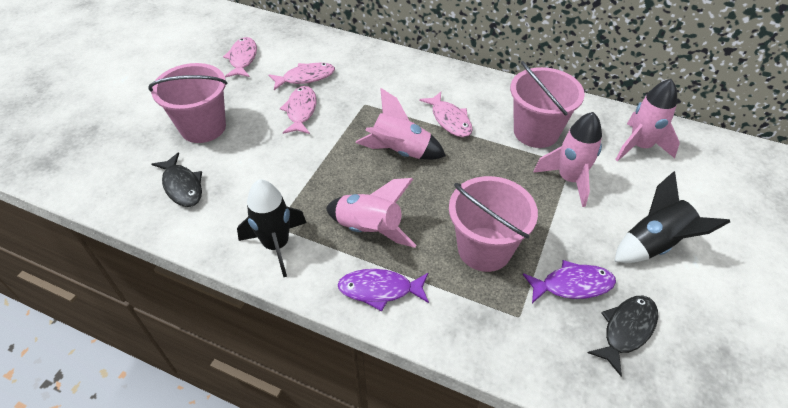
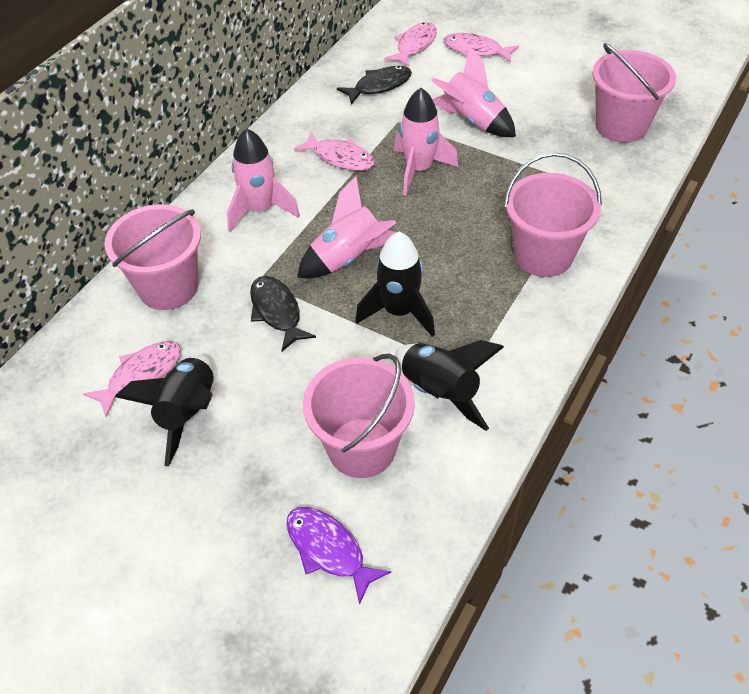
black rocket: [237,179,307,278] [614,171,730,263] = 2 -> [115,355,214,467] [355,232,435,337] [396,340,504,431] = 3
pink bucket: [148,63,227,143] [449,176,538,272] [510,61,585,148] = 3 -> [105,204,201,310] [303,353,415,478] [504,152,602,277] [592,43,676,143] = 4
purple fish: [337,269,429,311] [523,260,616,303] = 2 -> [287,507,391,605] = 1

